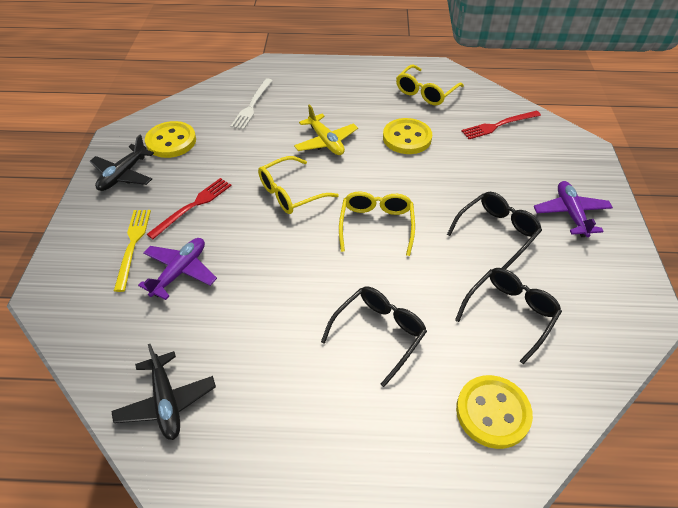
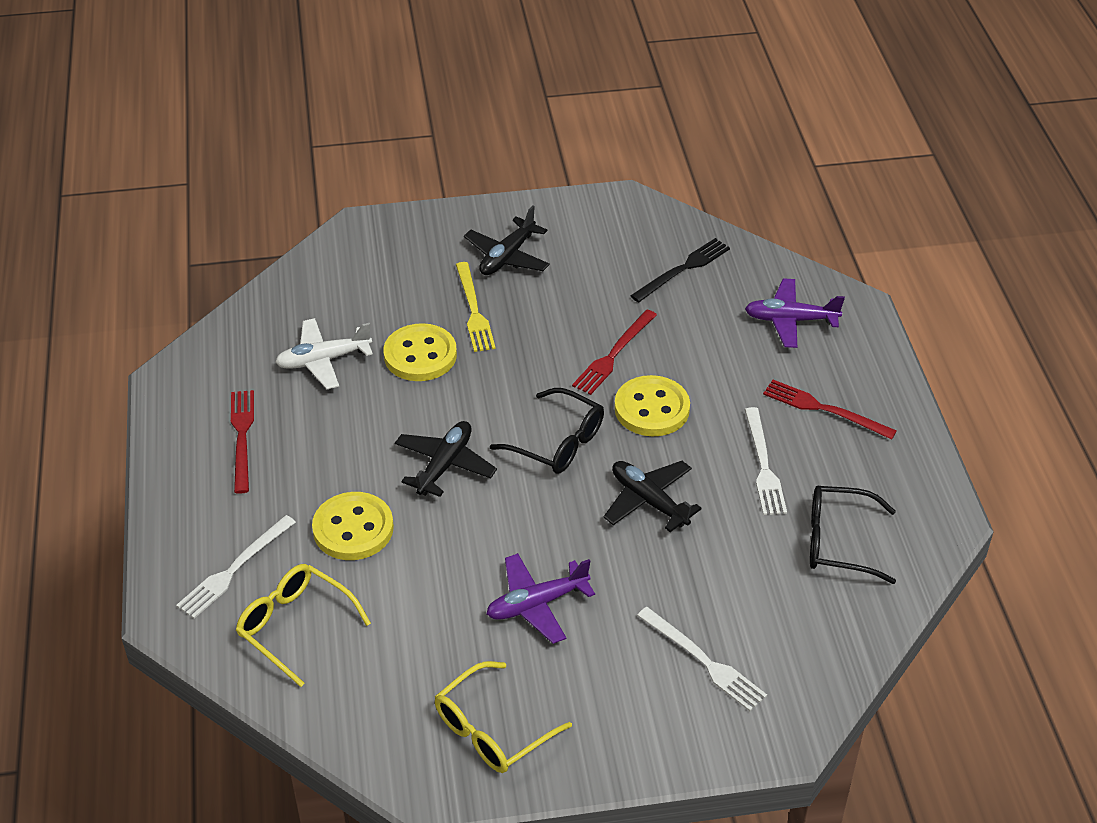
black fork: none = 0 -> [631,238,730,303] = 1
black glasses: [321,287,427,387] [447,192,542,269] [455,268,562,364] = 3 -> [490,388,604,474] [810,485,896,584] = 2
black plane: [90,135,154,191] [111,344,216,440] = 2 -> [395,421,497,497] [464,205,550,275] [604,461,702,532] = 3
red fork: [147,178,232,239] [461,111,541,139] = 2 -> [231,390,254,494] [572,310,657,395] [763,380,897,440] = 3
white fork: [231,78,273,130] = 1 -> [176,515,296,619] [637,607,767,711] [744,407,787,515] = 3
white plane: none = 0 -> [275,318,373,389] = 1
yellow glasses: [258,156,339,214] [339,192,415,256] [396,65,464,105] = 3 -> [236,564,371,687] [435,661,572,773] = 2
yellow plane: [294,104,358,155] = 1 -> none = 0

